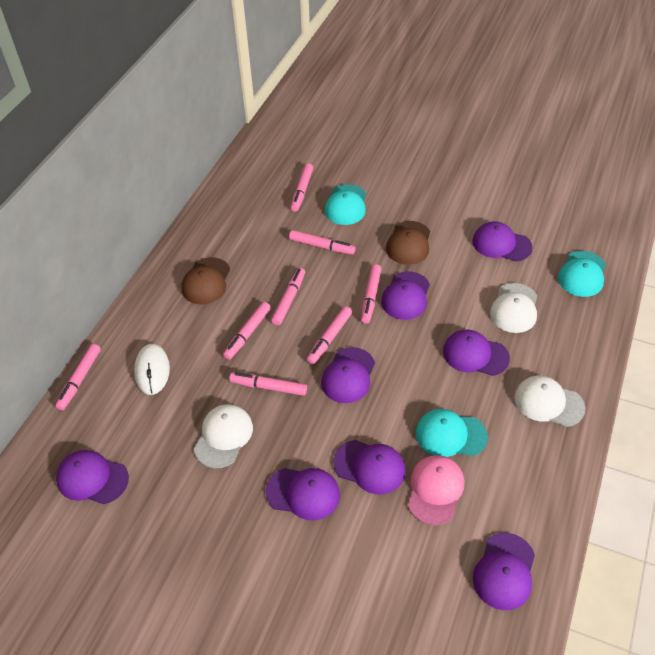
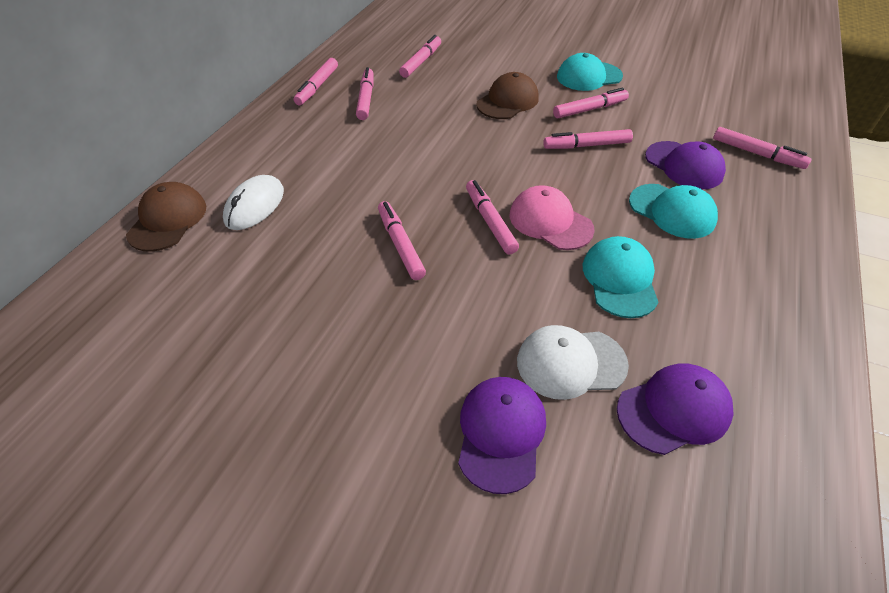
purple cap: [56,450,129,504] [266,468,340,520] [321,347,375,403] [334,440,405,494] [381,271,430,320] [443,329,510,376] [472,221,533,262] [473,533,535,610] = 8 -> [458,377,546,494] [617,363,734,455] [645,141,726,189] = 3
white cap: [194,404,253,468] [490,283,537,333] [514,376,586,427] = 3 -> [517,325,629,400] = 1

